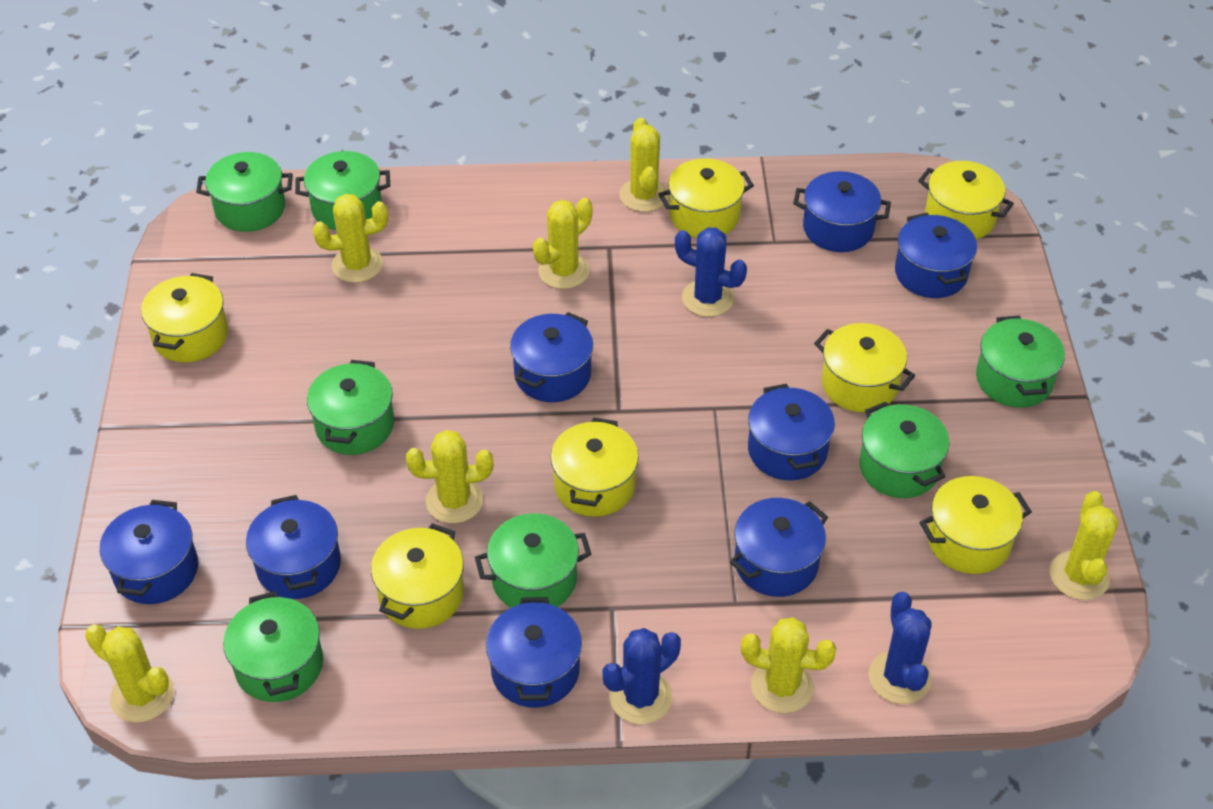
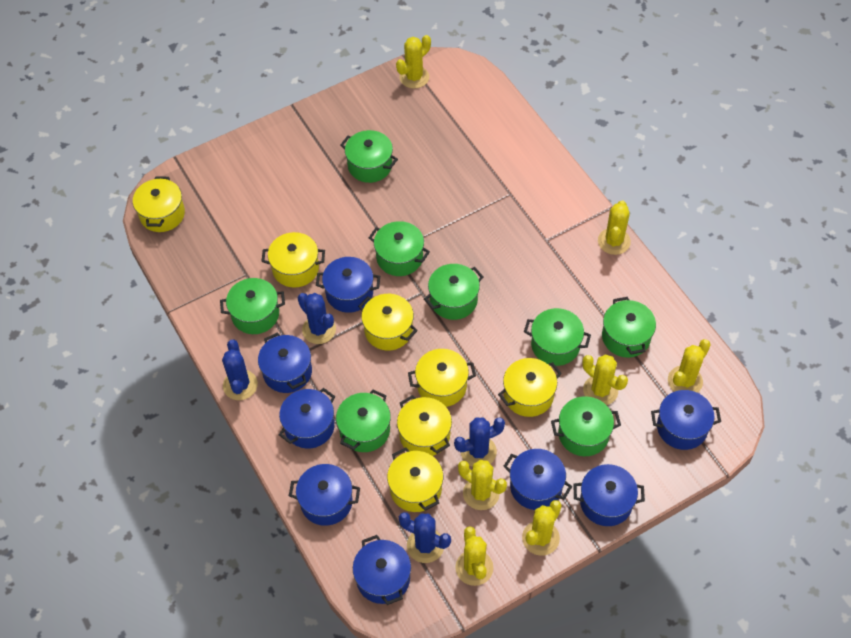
blue cactus: [603,628,681,724] [675,227,747,317] [869,592,932,704] = 3 -> [222,339,258,400] [298,293,336,344] [399,512,451,563] [454,417,505,467] = 4
green pot: [196,152,293,232] [223,591,323,702] [295,151,390,230] [307,360,394,455] [475,513,591,608] [859,402,949,498] [976,315,1065,408] = 7 -> [220,278,285,334] [336,389,391,452] [340,130,398,183] [369,221,430,276] [424,264,484,320] [524,308,591,366] [551,396,621,456] [602,297,656,358] = 8

